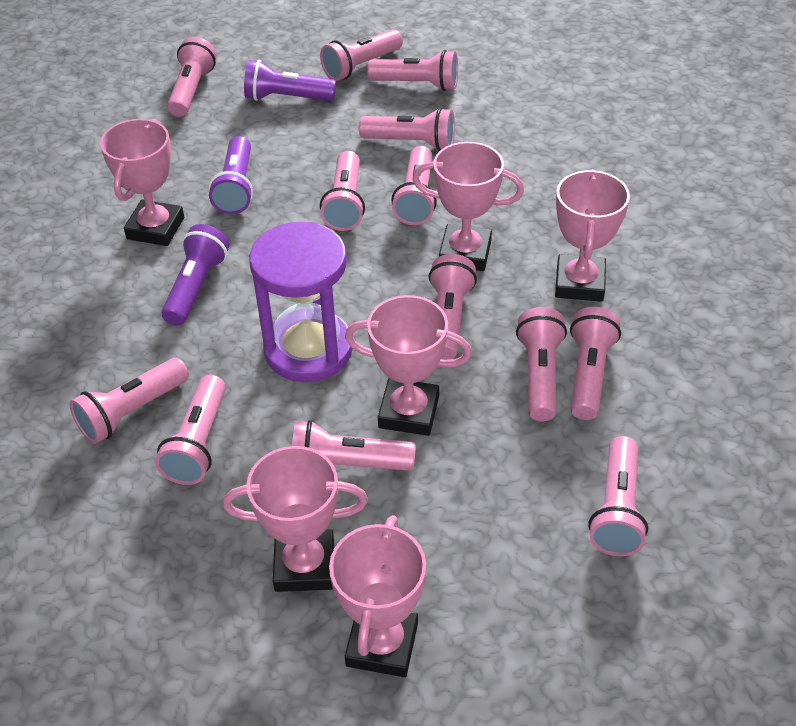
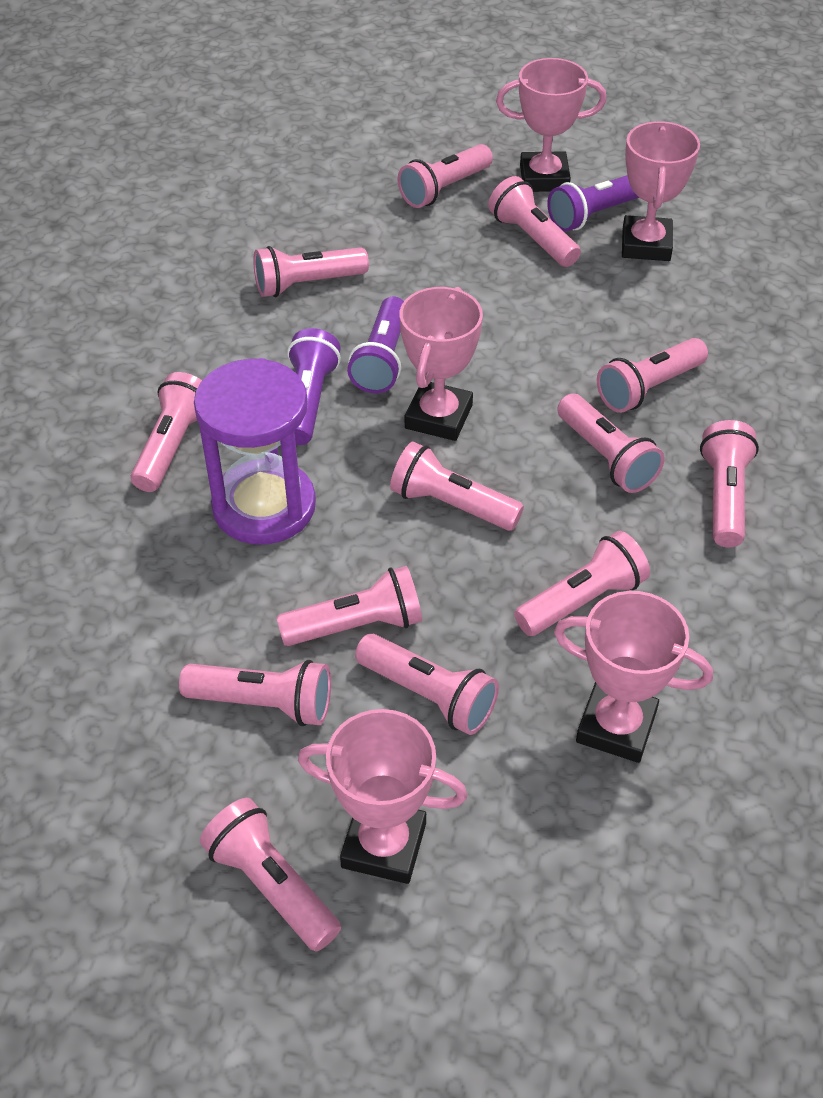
pink trophy: [100,119,184,246] [223,446,368,592] [329,515,426,677] [345,295,472,436] [412,142,524,271] [555,169,630,302] = 6 -> [298,709,467,884] [400,287,483,441] [496,58,607,192] [554,591,713,763] [622,121,700,261] = 5

